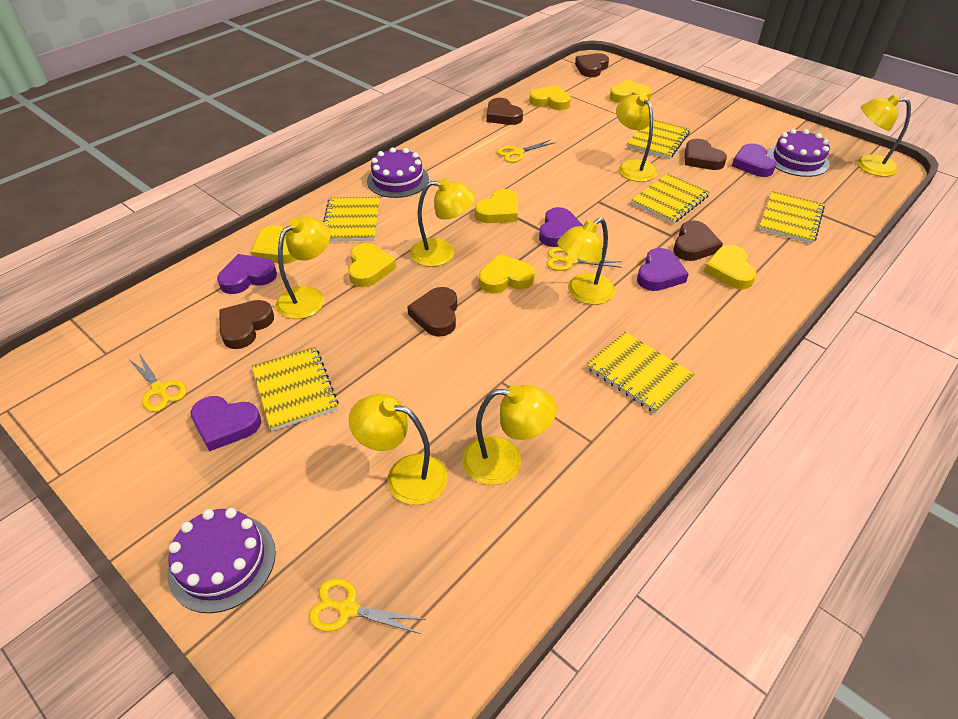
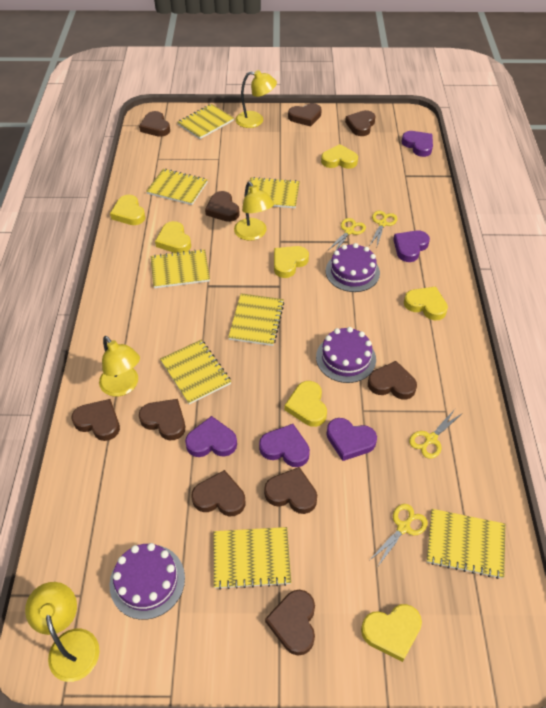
brown heart: [220,300,274,349] [407,287,457,336] [486,98,523,125] [575,53,609,77] [673,220,723,261] [685,139,727,170] = 6 -> [72,399,120,441] [139,111,170,137] [139,399,185,440] [191,470,245,516] [205,191,240,222] [264,467,317,514] [265,590,315,655] [288,103,322,127] [345,110,375,136] [368,361,417,400] = 10
yellow lamp: [276,216,331,319] [349,394,448,505] [410,178,475,267] [462,385,557,485] [557,218,615,305] [616,94,657,182] [857,94,911,177] = 7 -> [25,582,100,682] [99,336,140,397] [234,182,274,241] [236,70,277,128] = 4
yellow notebook: [252,347,339,431] [323,197,380,241] [586,332,695,414] [627,120,690,159] [631,174,710,224] [759,191,825,244] = 6 -> [146,169,208,205] [151,249,210,288] [160,340,231,404] [177,104,234,139] [213,527,291,590] [228,293,284,346] [248,177,300,208] [427,509,505,579] = 8

